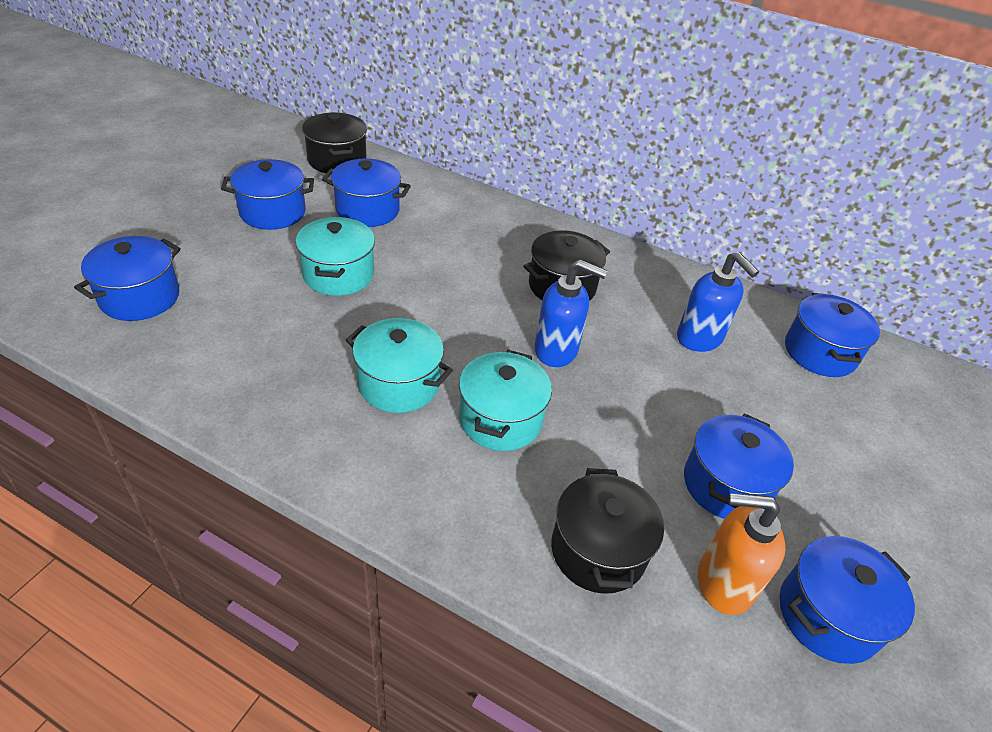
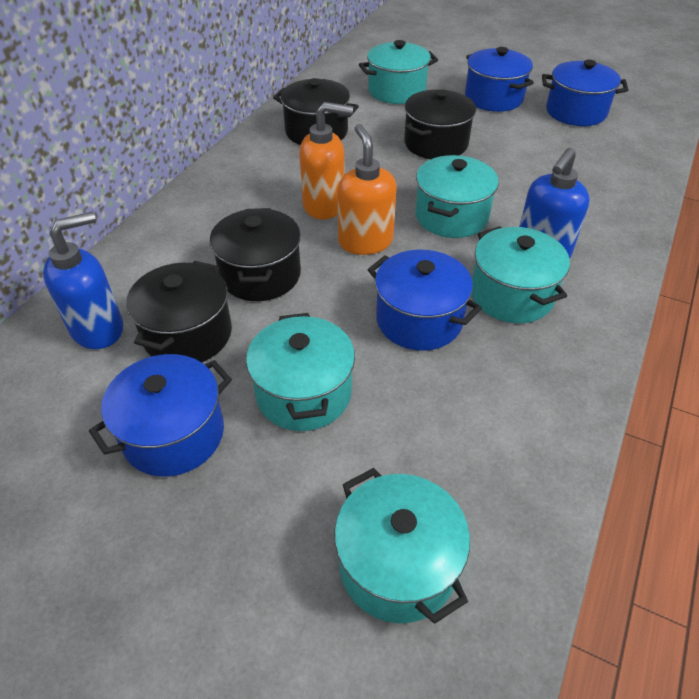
black pot: [302,112,367,173] [523,230,610,301] [551,468,664,594] = 3 -> [126,261,232,362] [210,208,301,301] [273,78,359,145] [404,89,476,159] = 4
blue pot: [74,236,181,321] [221,159,314,230] [322,158,411,227] [684,413,794,519] [780,536,915,664] [785,293,880,377] = 6 -> [89,354,232,477] [368,250,482,351] [465,47,534,112] [542,60,628,126] = 4
orange soap dispenser: [698,493,785,615] = 1 -> [299,102,353,219] [337,124,397,255] = 2
turquoise pot: [296,217,375,296] [346,318,453,413] [459,350,552,451] = 3 -> [246,313,355,431] [334,468,470,624] [359,40,438,104] [415,155,499,238] [472,226,570,323] = 5

